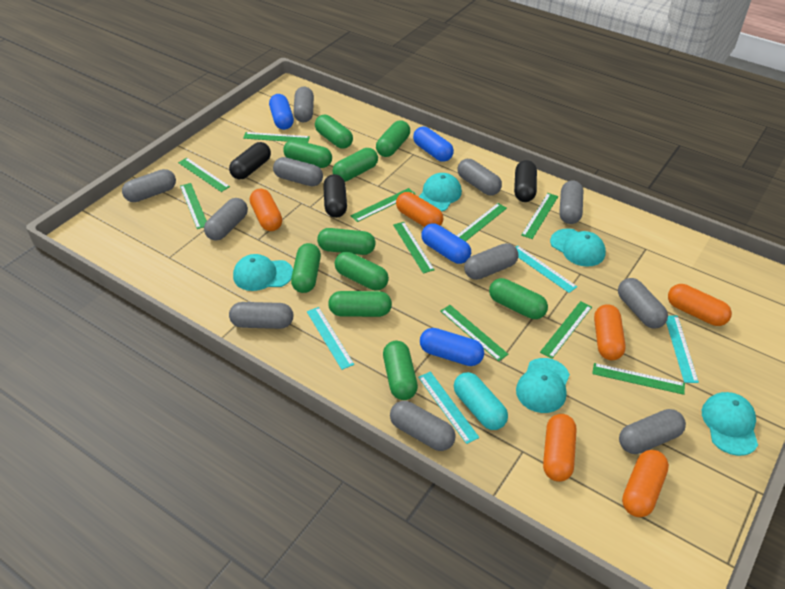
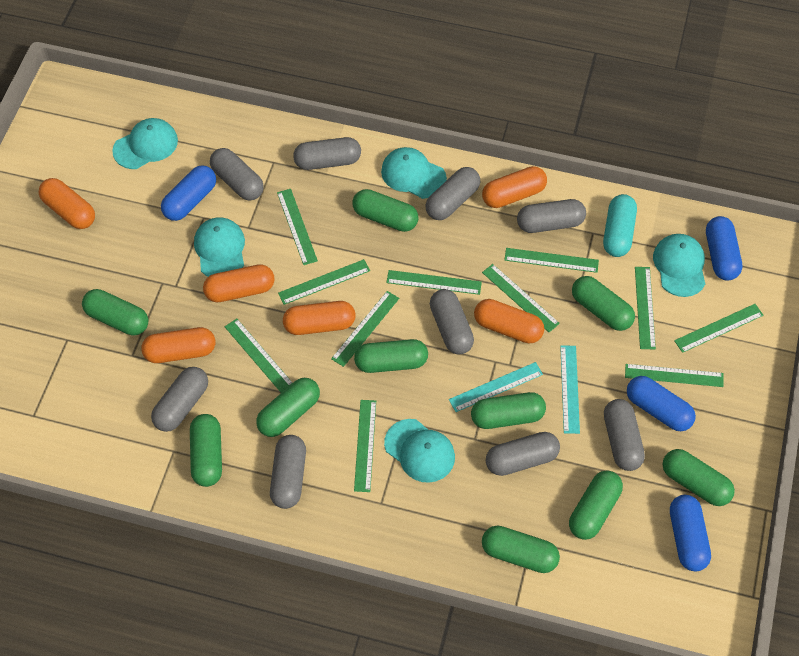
black capsule: [229,142,271,179] [323,174,347,218] [514,160,537,202] = 3 -> none = 0
green ruler: [178,158,230,192] [180,183,207,229] [243,132,310,143] [350,188,415,222] [393,222,435,274] [440,305,508,361] [456,203,507,241] [521,193,558,239] [540,301,592,359] [592,363,685,395] = 10 -> [225,319,293,393] [277,189,318,265] [278,259,370,305] [331,291,399,367] [354,400,376,492] [386,270,482,295] [482,264,560,332] [504,248,599,273] [625,364,724,387] [635,267,656,349] [674,304,763,353] = 11
grey capsule: [122,169,176,202] [204,198,248,241] [229,302,293,329] [273,157,323,186] [293,86,314,122] [390,401,456,451] [458,159,502,195] [464,243,519,280] [559,181,583,224] [618,278,668,328] [619,409,686,454] = 11 -> [151,367,208,432] [210,148,264,200] [270,435,306,509] [293,137,361,170] [425,167,480,220] [430,289,474,355] [486,432,560,476] [517,199,586,233] [604,399,645,471] = 9
turquoise ruler: [307,307,354,370] [418,371,479,444] [516,246,577,293] [666,316,699,383] = 4 -> [449,362,543,412] [560,345,580,434] = 2

